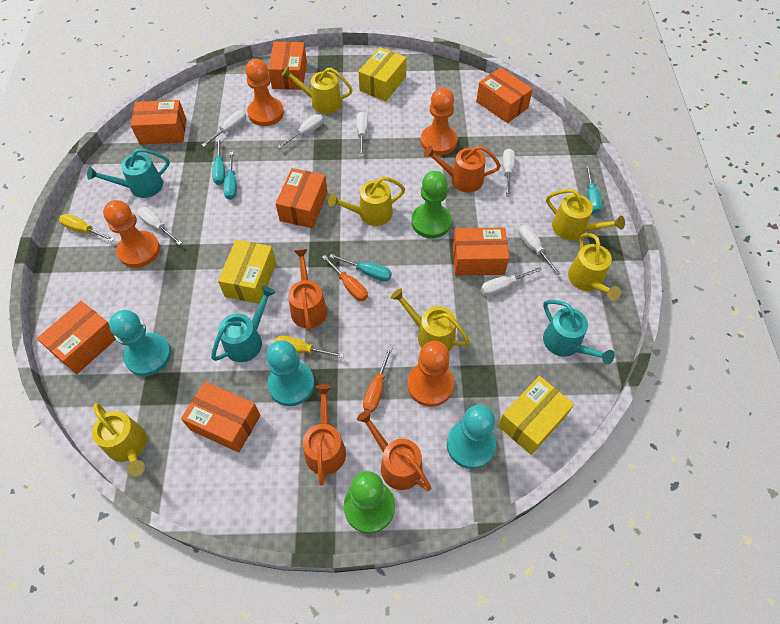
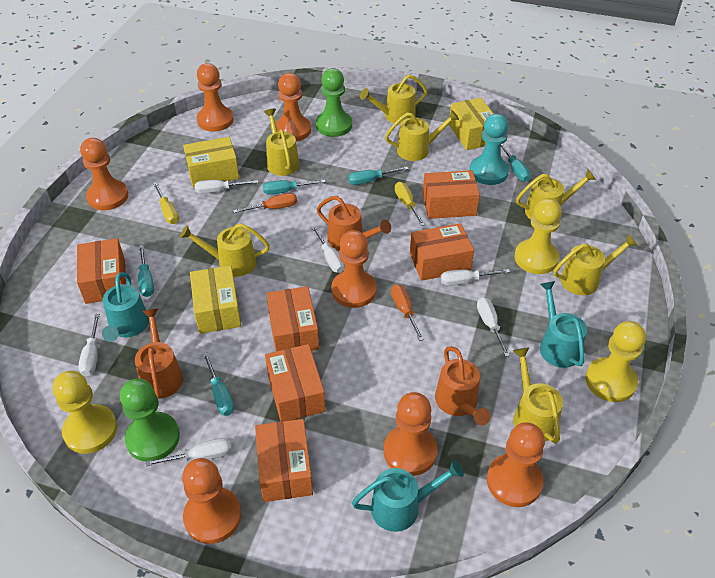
orange box: [37,301,116,374] [131,100,187,144] [181,381,261,453] [268,42,307,90] [275,168,328,228] [453,227,509,276] [476,67,533,123] = 7 -> [77,238,126,304] [255,419,313,502] [265,344,325,421] [266,286,319,351] [410,223,474,281] [423,170,480,219] = 6
orange pawn: [103,200,160,268] [245,59,284,126] [407,341,454,407] [421,88,458,155] = 4 -> [80,138,129,210] [182,458,241,544] [197,63,234,132] [275,73,311,141] [331,230,377,308] [384,392,437,476] [487,422,545,507] = 7
orange watering can: [288,249,327,331] [303,384,346,485] [357,410,431,491] [423,145,501,192] = 4 -> [135,309,183,399] [317,196,391,251] [435,346,491,426] = 3
turquoise pawn: [109,310,171,376] [266,340,315,406] [447,405,496,469] = 3 -> [469,114,509,185] = 1
turquoise screwdriver: [212,138,225,185] [223,152,237,200] [329,254,392,281] [586,164,602,214] = 4 -> [138,245,154,297] [203,353,234,416] [263,180,325,195] [348,167,408,185] [500,144,531,182] = 5
white screwdriver: [137,207,182,245] [202,111,247,147] [277,114,323,148] [357,112,368,156] [481,267,542,296] [502,148,515,197] [518,225,561,275] = 7 -> [78,314,100,376] [146,438,232,466] [195,180,258,194] [312,226,345,273] [441,269,510,286] [477,297,510,357] = 6
yellow pawn: none = 0 -> [52,371,117,454] [515,198,562,274] [586,321,646,402] = 3
yellow watering can: [92,403,147,477] [281,66,353,114] [328,176,405,226] [391,288,470,351] [546,189,625,240] [568,233,621,300] = 6 -> [180,223,270,277] [264,109,300,176] [360,74,427,124] [385,110,459,161] [513,348,563,444] [516,170,596,220] [553,234,637,295] = 7

